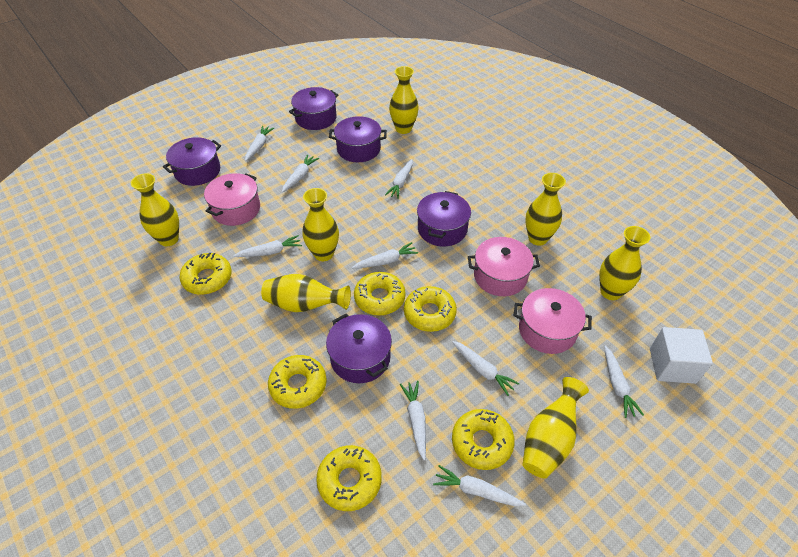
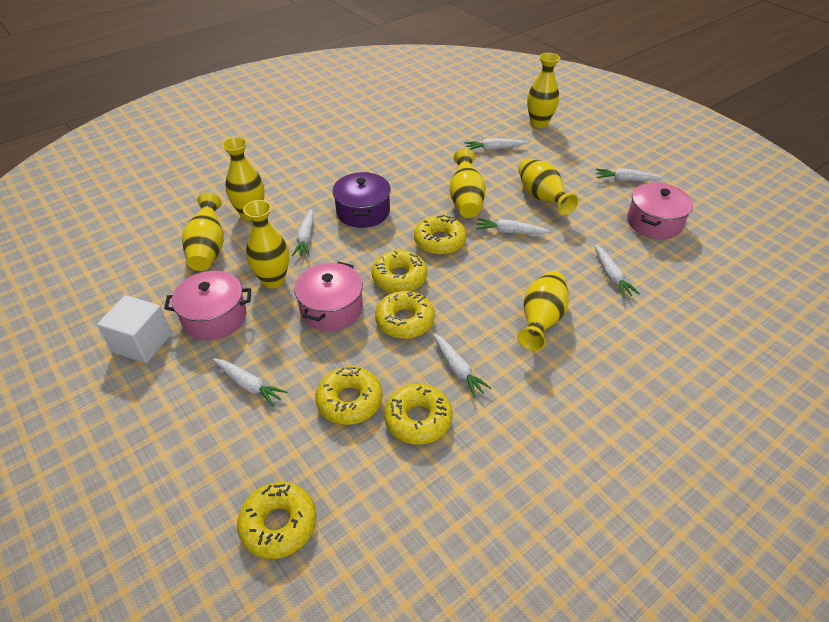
purple pot: [163,137,221,186] [289,87,338,130] [326,314,392,383] [329,116,387,162] [417,191,471,246] = 5 -> [333,172,391,228] = 1
white carrot: [233,235,302,257] [245,126,274,161] [282,154,319,193] [352,242,418,269] [385,159,413,199] [400,381,426,461] [433,465,526,506] [452,341,520,396] [604,345,644,418] = 9 -> [213,359,287,407] [292,209,314,257] [433,333,492,398] [465,138,527,151] [476,218,549,234] [594,245,640,298] [596,168,664,181] = 7

